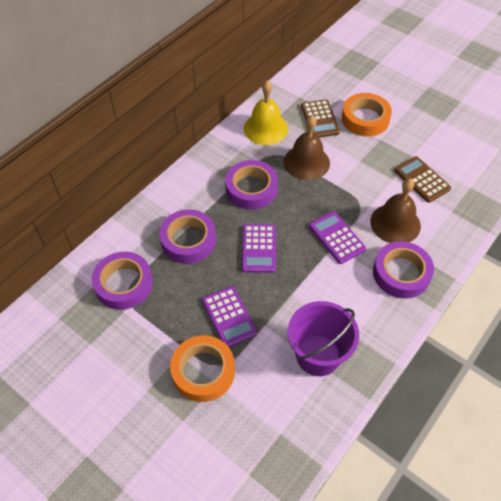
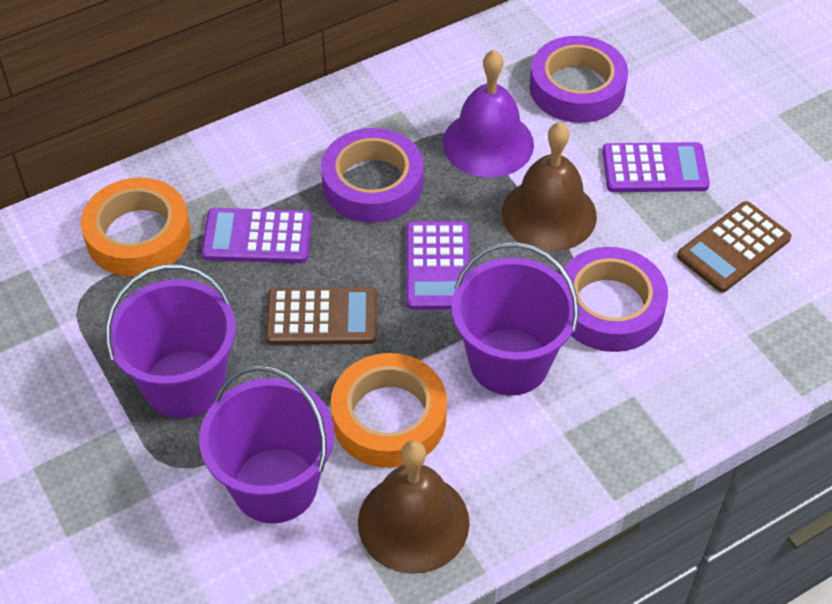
purple bell: none = 0 -> [443,50,534,178] = 1
purple bucket: [288,301,359,376] = 1 -> [106,264,236,418] [199,365,334,523] [451,242,579,396] = 3
purple tape: [92,252,153,310] [159,209,216,264] [225,160,278,210] [373,241,434,299] = 4 -> [321,128,423,223] [530,36,628,123] [560,247,668,352] = 3
yellow bell: [244,80,288,145] = 1 -> none = 0

